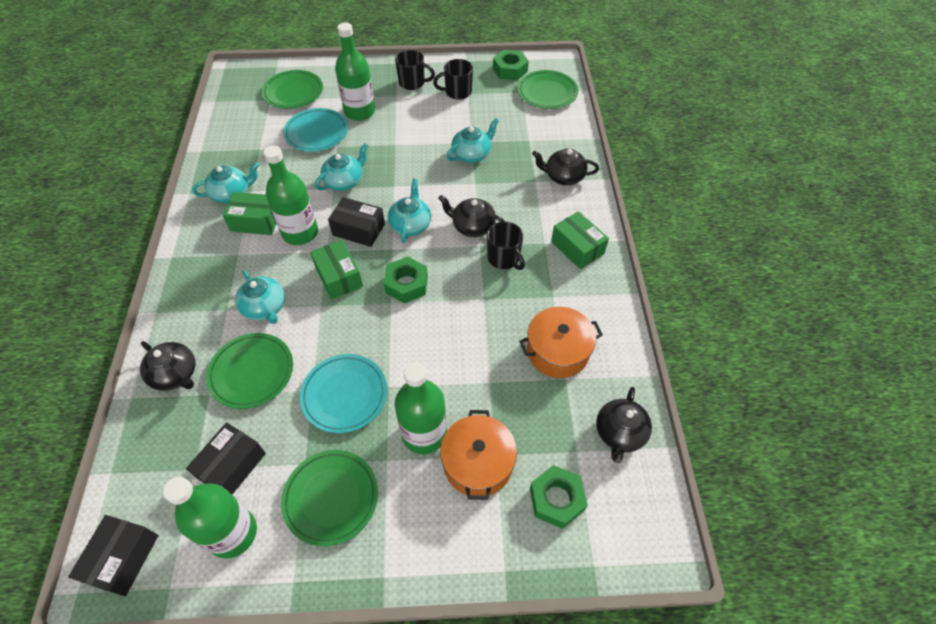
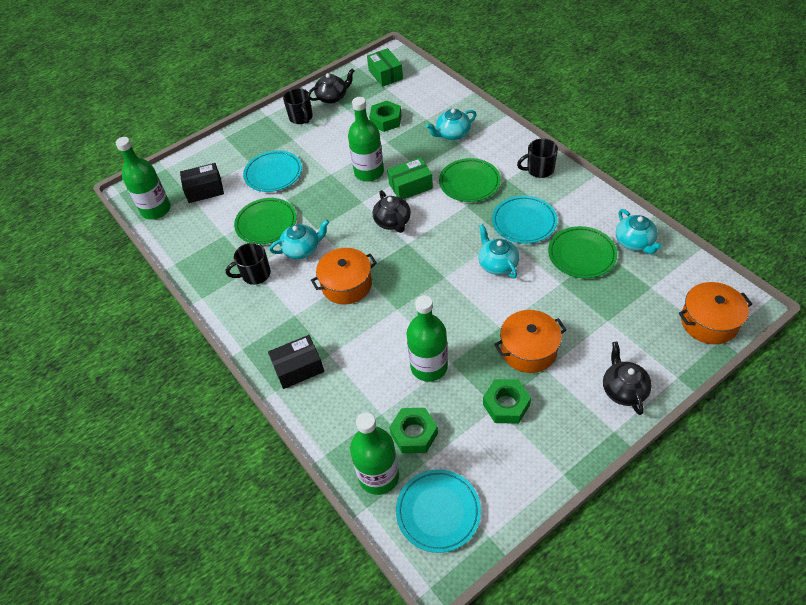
black box: [68,515,159,597] [186,422,266,495] [328,197,385,247] = 3 -> [180,163,224,203] [268,335,324,389] = 2
black teapot: [140,341,195,391] [438,195,505,237] [532,148,599,185] [596,387,652,463] = 4 -> [309,69,354,104] [373,190,411,233] [603,341,652,415] = 3
green box: [223,192,276,235] [310,240,363,299] [551,211,609,269] = 3 -> [367,48,403,87] [387,157,433,199] = 2
green plate: [206,333,293,409] [262,70,323,109] [281,450,378,546] [518,70,578,109] = 4 -> [234,198,297,244] [439,158,501,202] [548,226,617,278] = 3
orange pot: [440,410,517,500] [519,307,603,378] = 2 -> [311,248,377,304] [494,310,567,373] [679,282,752,344] = 3
turquoise plate: [283,108,348,152] [300,354,387,433] = 2 -> [243,150,302,192] [396,469,481,553] [492,195,558,244] = 3
turquoise teapot: [192,162,259,203] [235,270,285,324] [315,143,368,191] [388,179,431,243] [447,118,499,163] = 5 -> [270,220,329,259] [426,109,477,140] [478,224,519,278] [616,209,662,254] = 4

